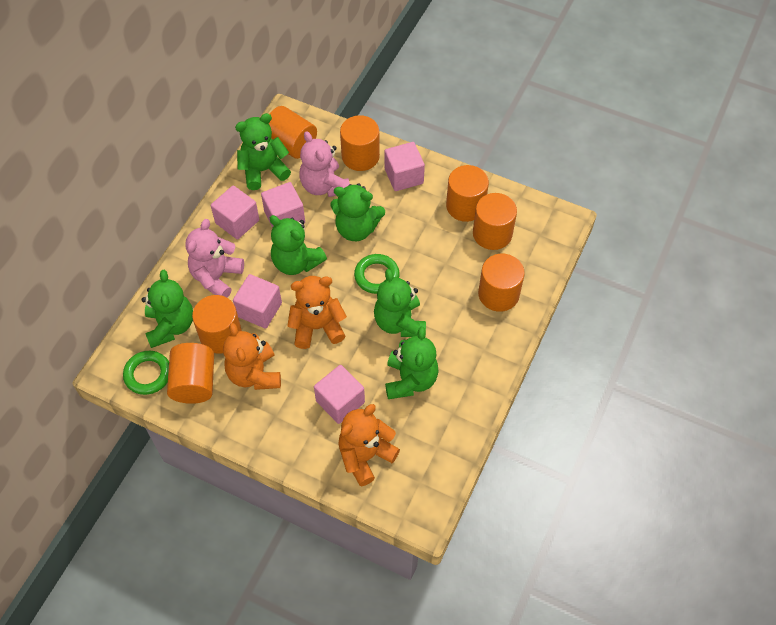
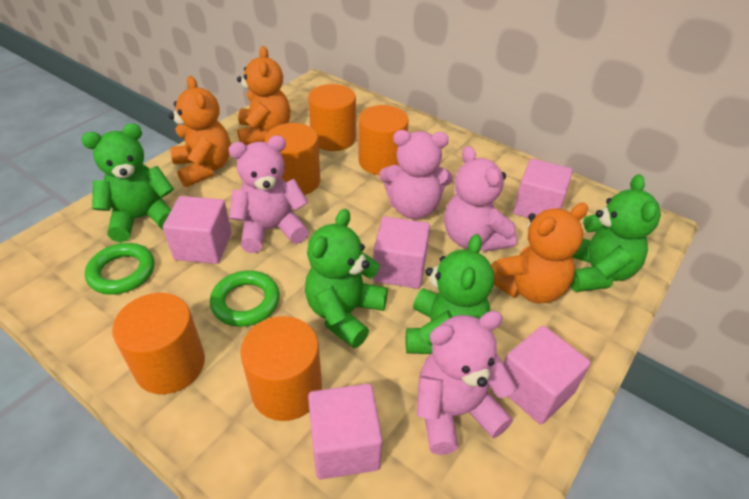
green teddy bear: [141,270,193,348] [235,113,291,190] [269,215,327,275] [330,183,385,241] [374,269,426,337] [385,327,439,399] = 6 -> [82,123,174,242] [305,209,388,348] [406,234,494,354] [570,174,661,292] = 4
orange cylinder: [167,343,214,404] [192,295,242,354] [268,106,317,159] [340,115,380,171] [446,165,489,222] [473,193,517,250] [478,254,525,312] = 7 -> [112,293,205,394] [240,316,322,421] [265,123,321,195] [308,84,356,151] [359,105,409,175] = 5
pink teddy bear: [186,219,244,298] [299,131,350,197] = 2 -> [228,135,309,253] [379,130,453,219] [417,311,516,455] [444,146,517,252] = 4

